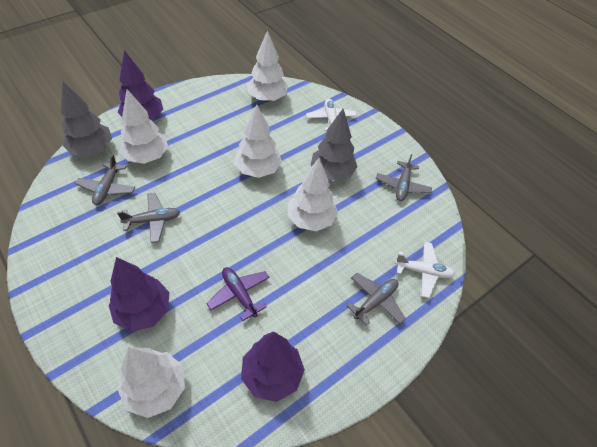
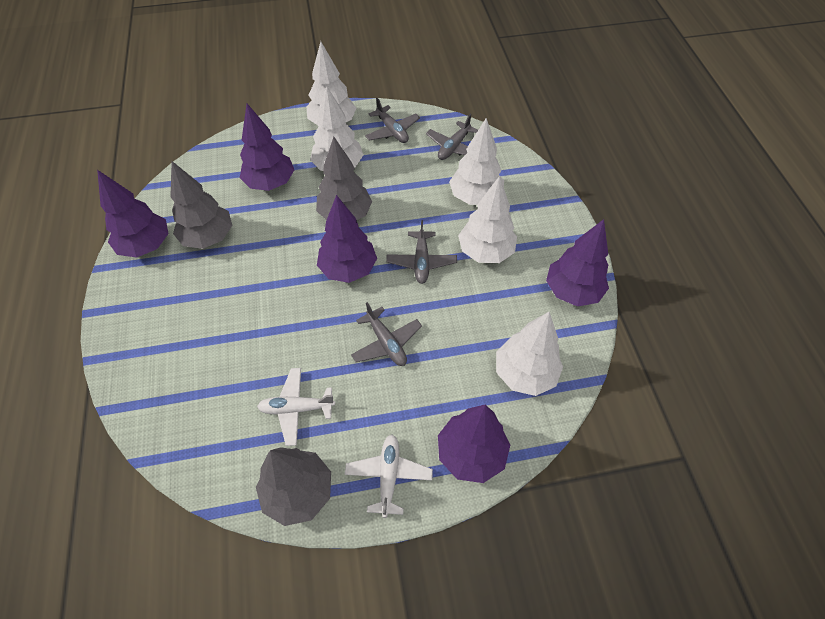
grey tree: [61,81,112,156] [311,109,358,181] = 2 -> [170,161,233,249] [256,447,331,526] [316,137,372,220] = 3
purple plane: [207,267,270,321] = 1 -> none = 0
purple tree: [109,257,169,332] [118,50,163,120] [241,332,305,402] = 3 -> [97,170,168,258] [240,104,294,191] [317,195,377,283] [438,405,510,483] [546,219,609,307] = 5

